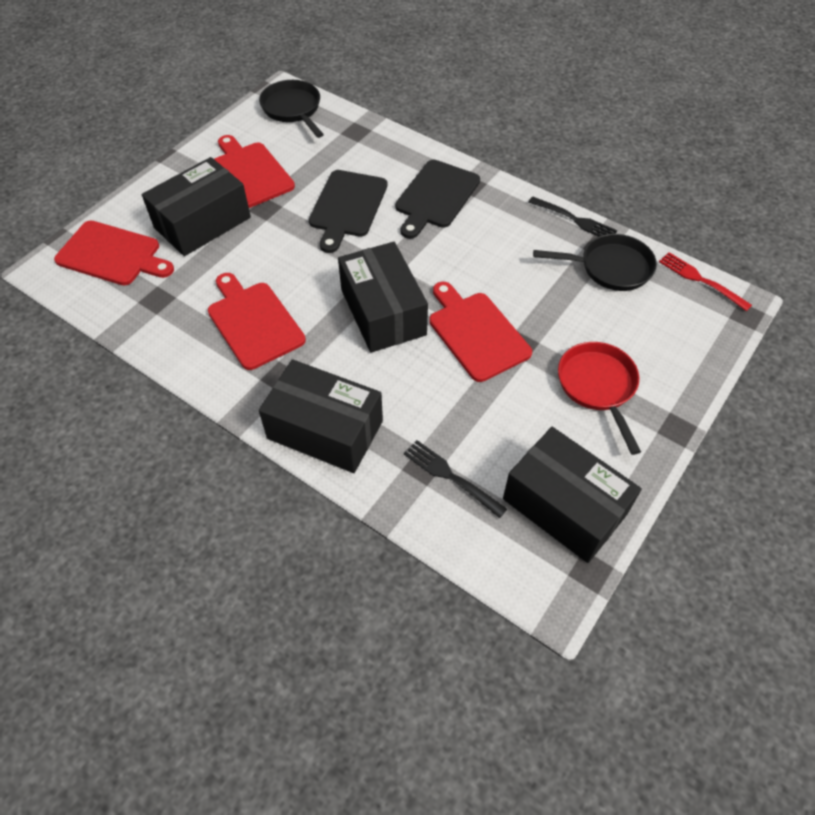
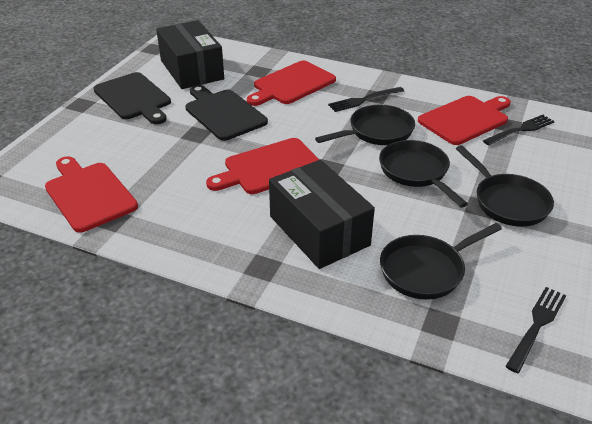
black box: [142,157,251,256] [259,359,383,473] [338,242,428,353] [503,427,642,563] = 4 -> [156,20,224,89] [269,160,375,269] = 2
black fork: [404,440,507,518] [528,196,617,237] = 2 -> [328,87,404,112] [483,115,555,145] [505,287,566,373] = 3
black pan: [259,80,324,138] [533,234,657,291] = 2 -> [315,104,415,145] [379,140,468,208] [380,223,502,300] [456,145,554,227] = 4
red fork: [659,252,752,311] = 1 -> none = 0
red pan: [558,342,641,455] = 1 -> none = 0

